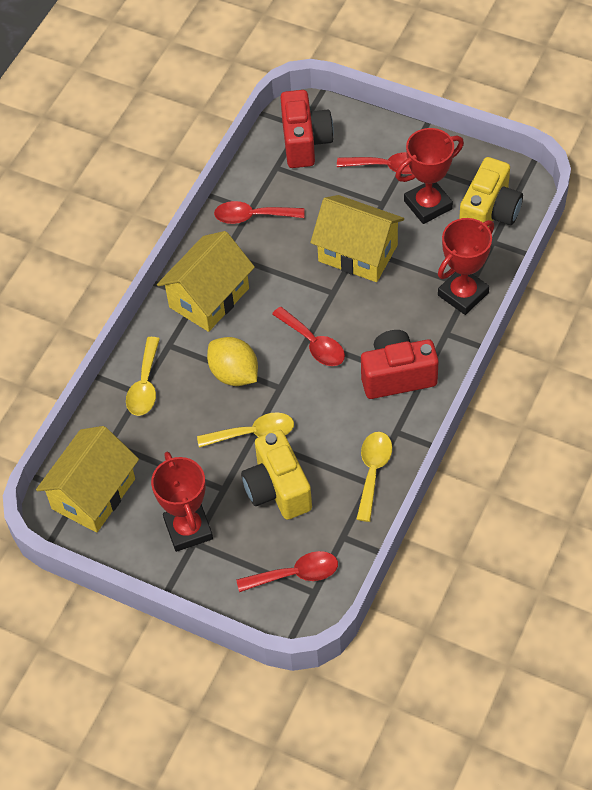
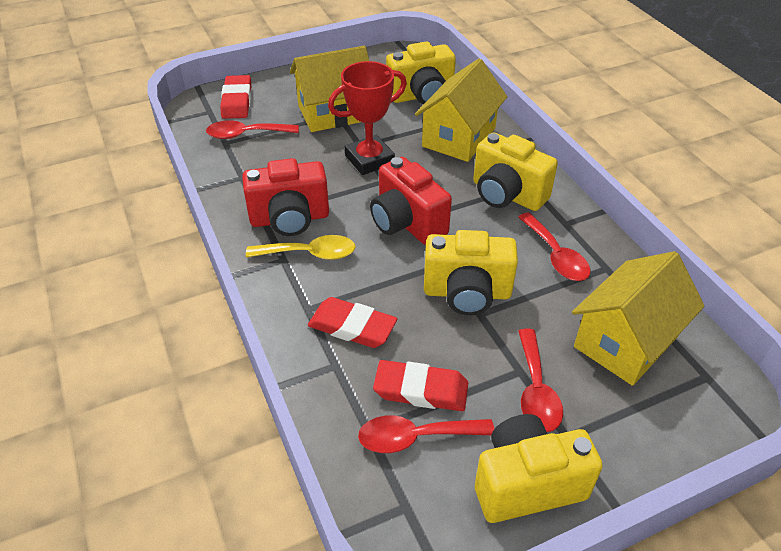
red eraser: none = 0 -> [220,75,251,119] [308,297,397,348] [373,360,468,411] = 3
red trophy: [151,452,213,552] [395,128,464,224] [438,218,494,315] = 3 -> [328,61,407,175] = 1
yellow camera: [241,430,312,520] [459,157,523,228] = 2 -> [386,41,456,105] [424,230,518,315] [473,132,558,211] [475,414,603,523] = 4
yellow lemon: [207,337,258,386] = 1 -> none = 0
yellow spoon: [126,337,160,416] [197,412,294,448] [356,432,392,522] = 3 -> [246,235,355,260] = 1

